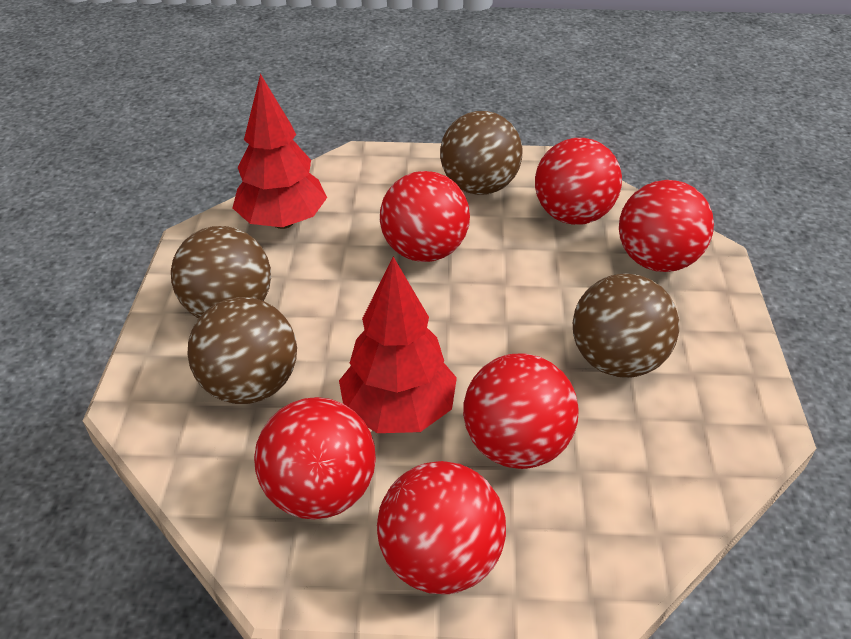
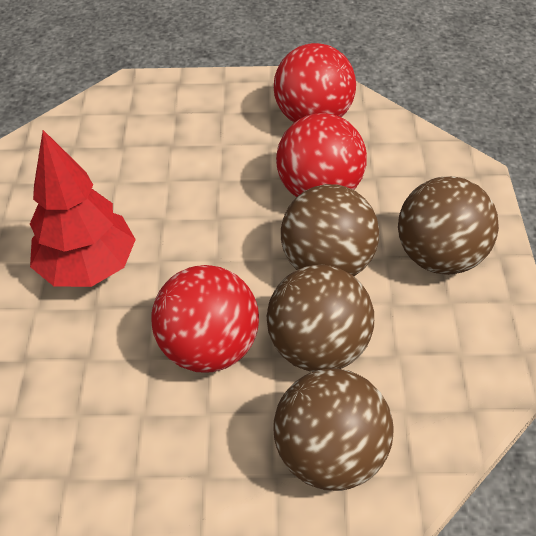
red ball: [254,397,376,520] [377,461,506,594] [380,171,470,262] [463,353,579,469] [535,138,622,225] [619,180,714,272] = 6 -> [151,265,259,373] [274,43,356,122] [276,113,367,197] = 3
red tree: [232,74,327,229] [339,257,457,433] = 2 -> [30,130,136,287] = 1

